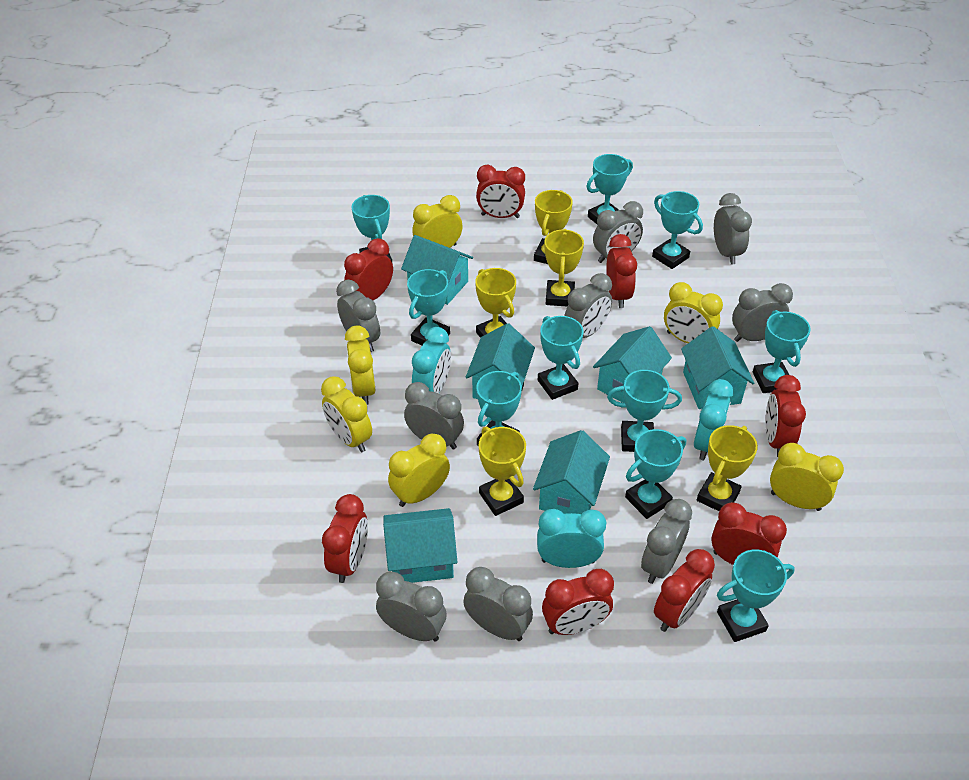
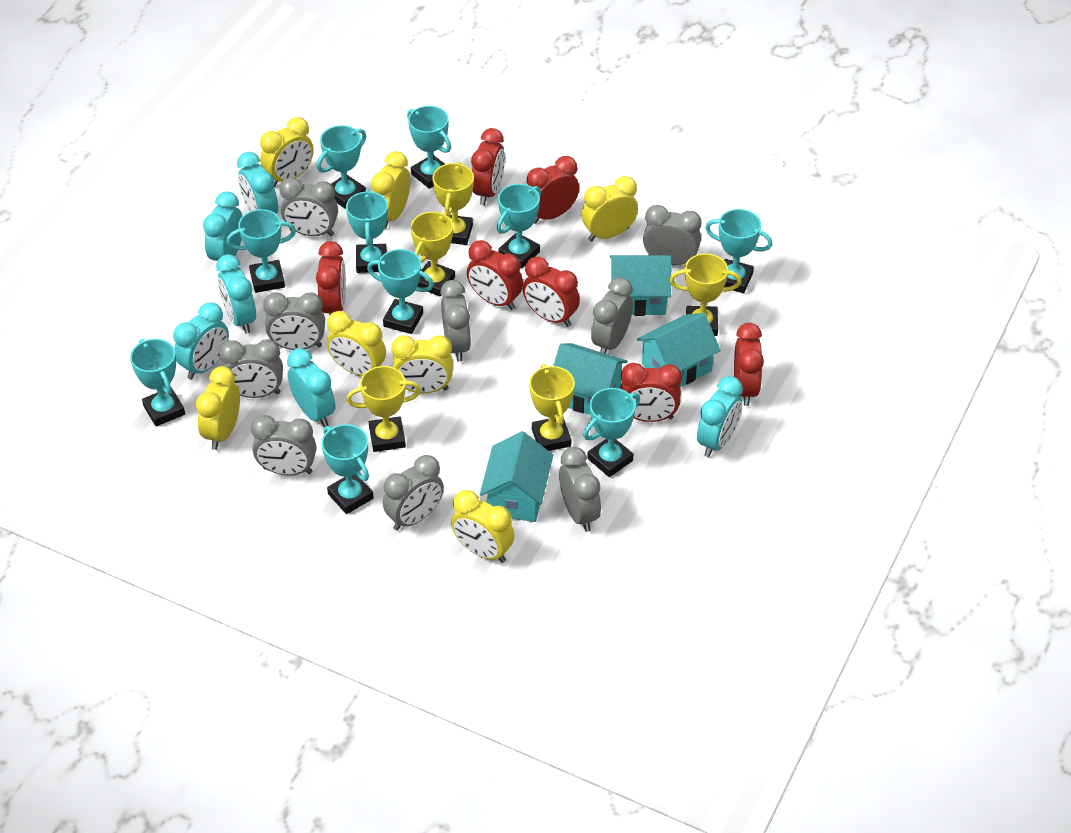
red clock: [322,494,368,583] [344,238,393,300] [476,165,525,218] [542,569,614,635] [606,234,637,308] [654,549,715,632] [711,502,787,565] [765,375,806,457] = 8 -> [316,241,346,316] [467,240,523,310] [471,128,505,205] [523,257,580,327] [527,156,579,224] [620,363,682,422] [734,323,764,406] = 7
turquoise clock: [412,327,451,394] [537,509,606,568] [694,379,734,460] = 3 -> [173,302,229,380] [203,192,242,261] [216,254,256,334] [237,152,278,214] [287,348,336,427] [697,376,743,457] = 6
turquoise house: [383,508,457,583] [401,235,473,305] [466,323,535,399] [533,430,610,514] [593,326,672,403] [681,326,754,409] = 6 -> [480,431,553,522] [553,343,628,415] [610,255,671,316] [637,313,721,387] = 4
yellow clock: [321,376,372,453] [345,325,375,405] [388,433,450,507] [412,195,463,248] [664,282,723,343] [770,443,844,511] = 6 -> [196,366,240,450] [260,117,314,187] [327,311,386,376] [371,151,410,228] [391,335,453,393] [451,490,514,563] [582,176,638,242] = 7

